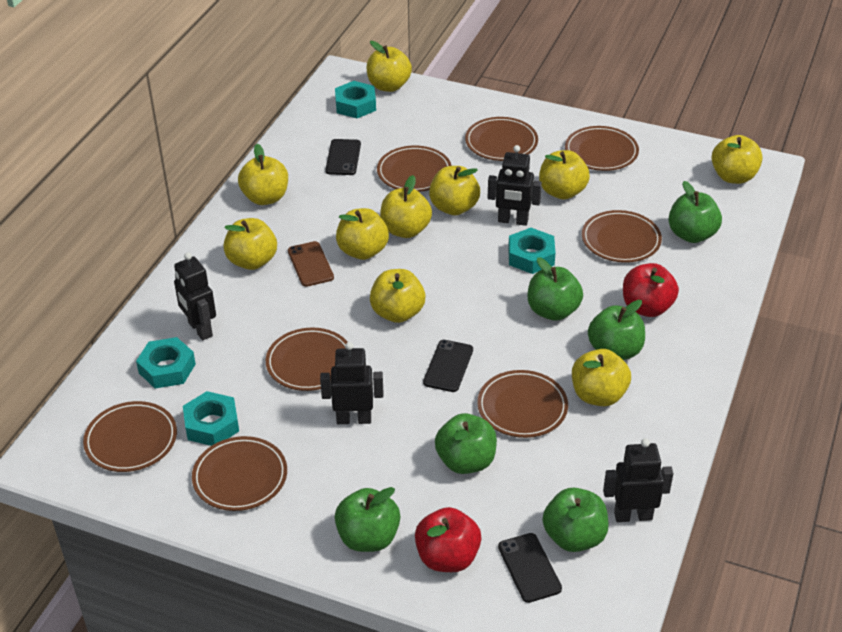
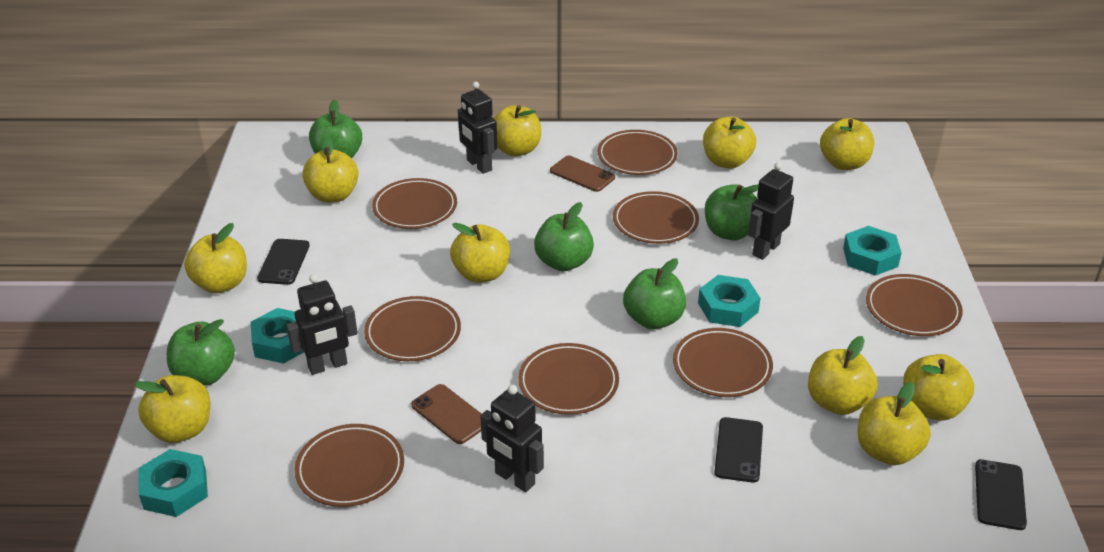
brown phone: [288,241,334,287] = 1 -> [411,384,482,444] [550,156,615,192] = 2
green apple: [335,487,400,552] [435,413,497,474] [528,257,583,321] [543,488,609,552] [588,300,645,360] [669,181,722,243] = 6 -> [167,319,235,386] [309,99,362,159] [534,202,594,271] [623,259,686,329] [705,184,759,241] = 5
red apple: [415,507,481,572] [623,263,679,317] = 2 -> none = 0

